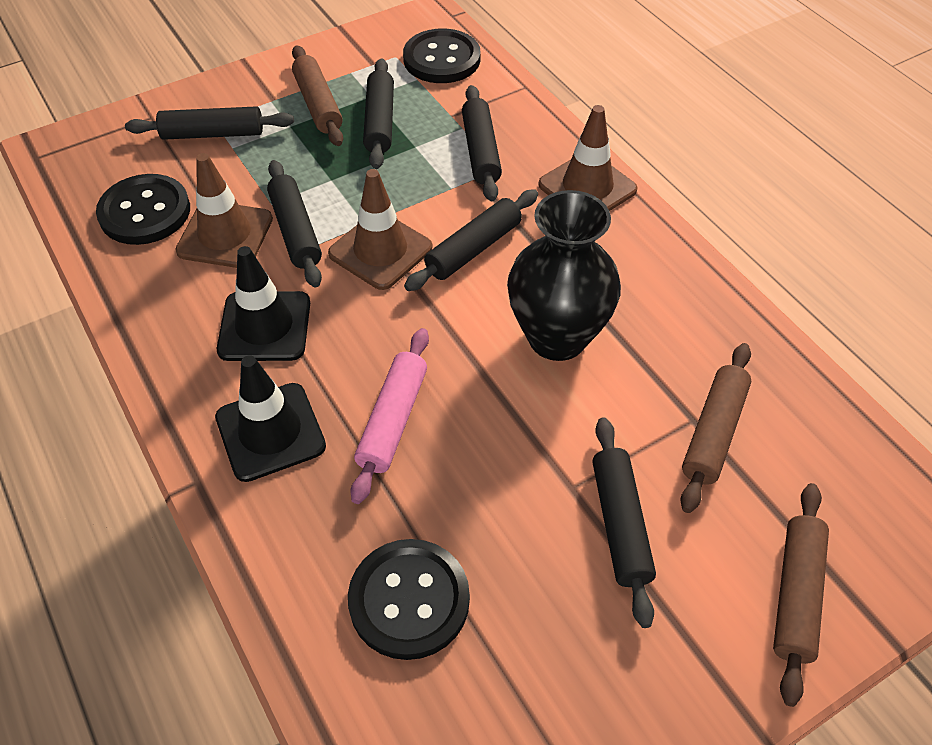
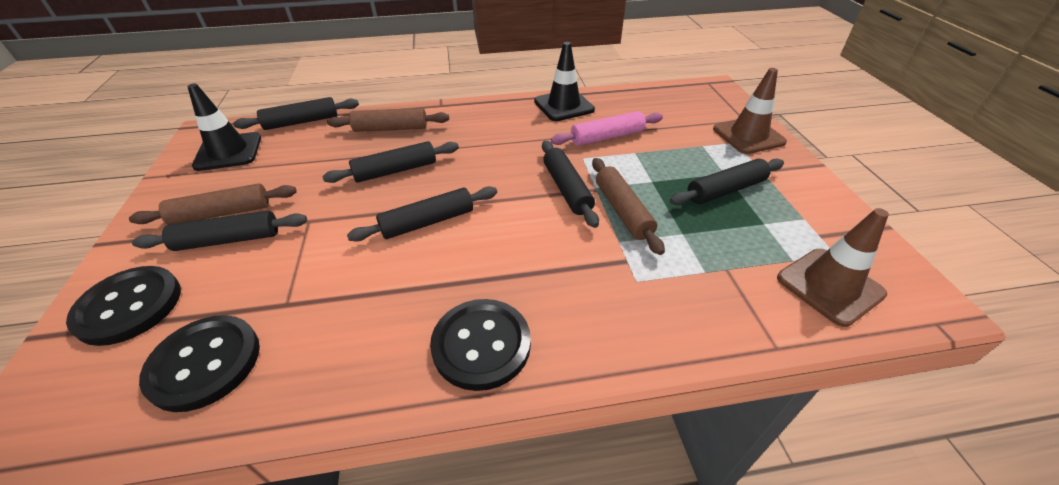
black vase: [507,190,621,361] = 1 -> none = 0
brown traffic cone: [175,153,273,268] [328,169,433,290] [538,105,637,211] = 3 -> [713,68,787,154] [777,208,889,327] = 2

